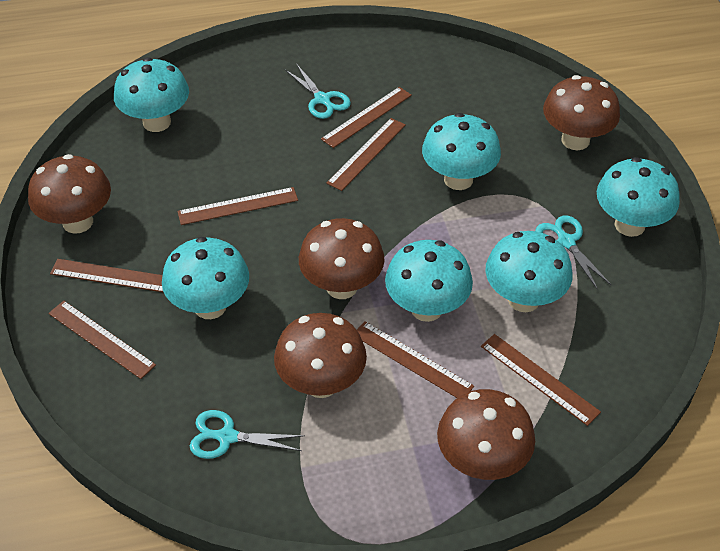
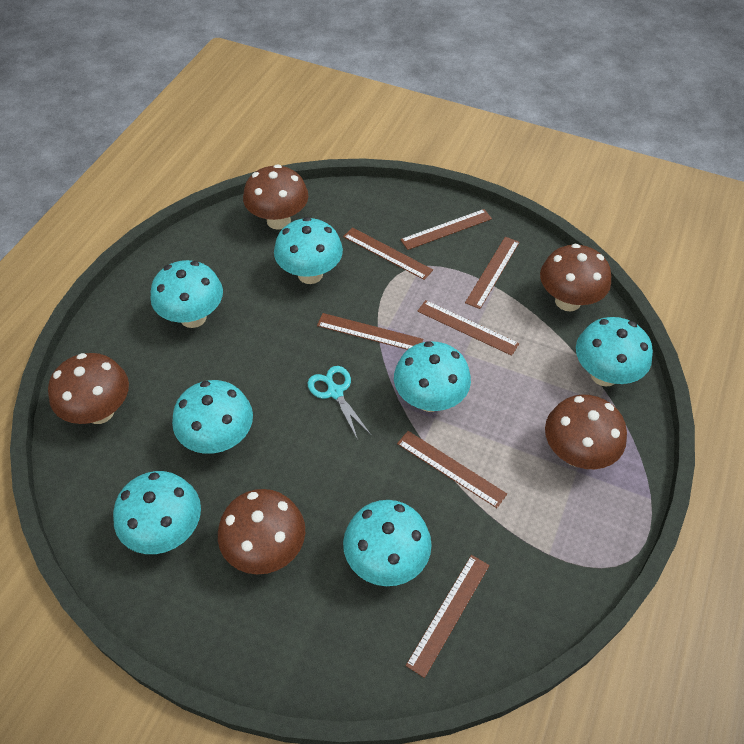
turquoise mushroom: [114,57,189,132] [162,237,249,319] [385,240,473,322] [422,113,501,190] [485,231,573,312] [597,157,680,237] = 6 -> [113,471,201,554] [150,260,223,328] [172,380,253,454] [274,217,343,284] [343,500,432,586] [394,341,471,412] [576,317,653,387] = 7
turquoise scissors: [190,410,305,459] [285,64,351,119] [535,215,611,290] = 3 -> [308,366,371,440] = 1

